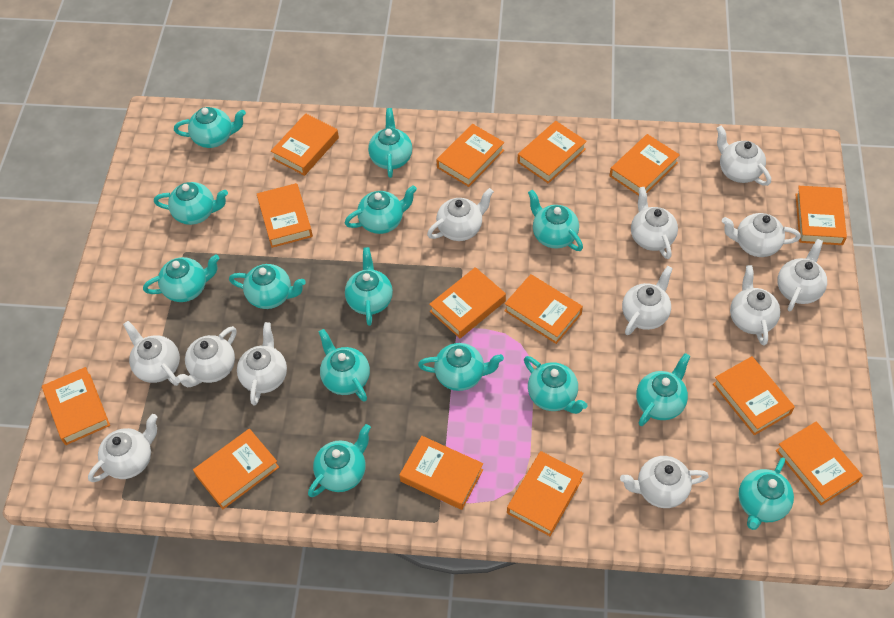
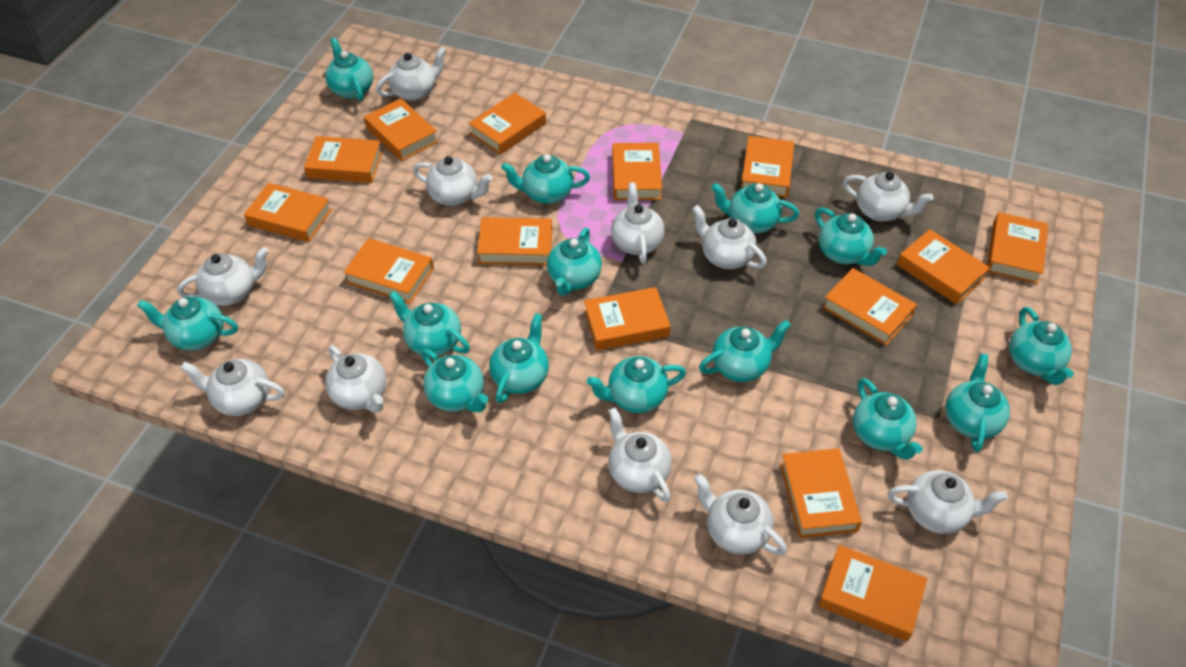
white teapot: [88,414,158,482] [123,321,180,386] [175,326,237,387] [237,322,287,405] [427,188,494,241] [620,456,709,508] [622,266,673,335] [631,187,678,259] [716,126,771,186] [722,213,801,257] [730,265,780,346] [777,239,827,311] = 12 -> [177,247,269,306] [180,359,285,416] [325,346,386,413] [376,47,447,101] [413,156,492,206] [608,408,672,502] [611,182,665,264] [692,205,767,269] [694,474,787,555] [843,172,933,221] [887,470,1008,534] = 11

